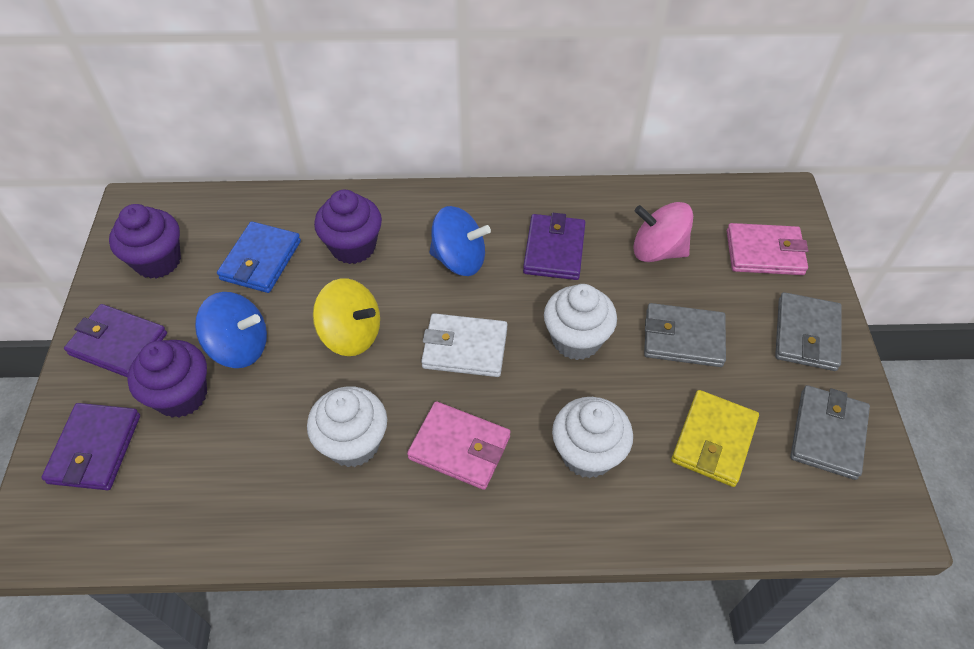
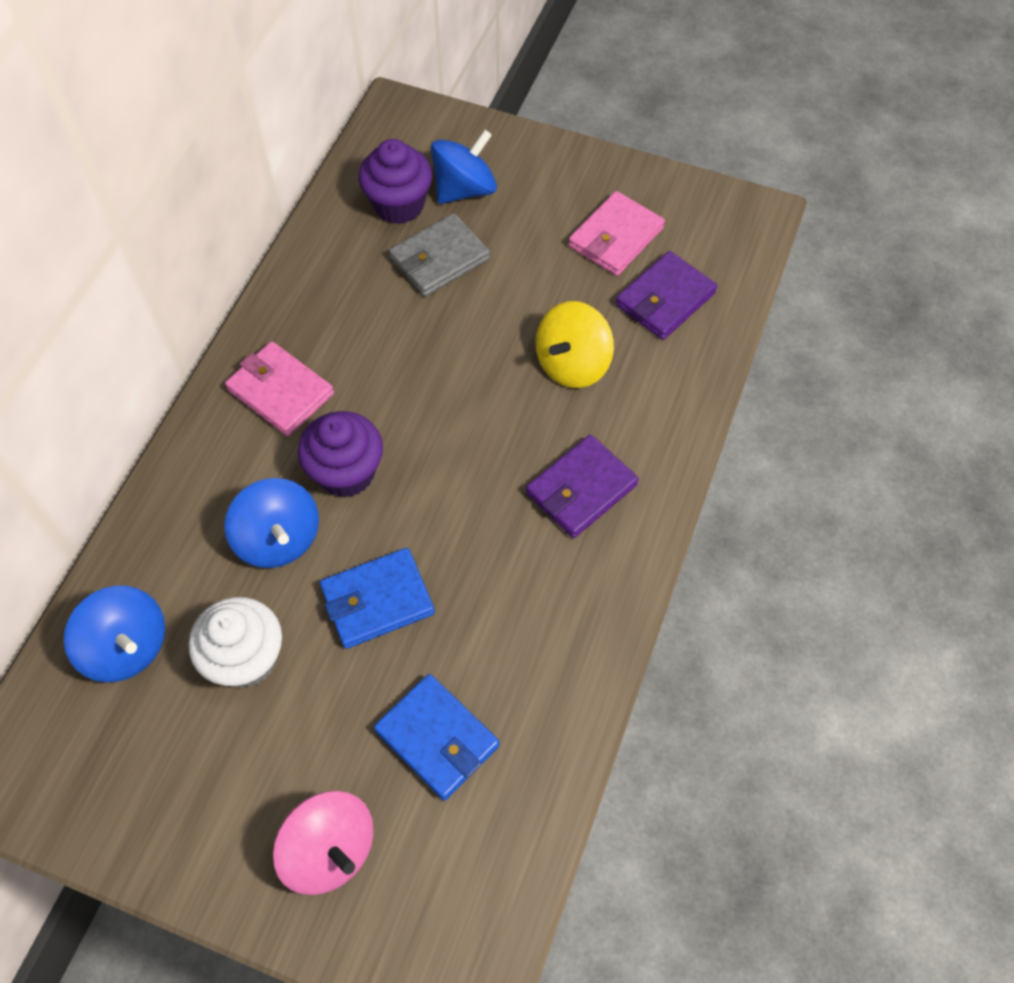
blue spinning top: [195,292,267,368] [429,206,491,276] = 2 -> [64,586,165,682] [224,478,319,568] [430,130,497,204] = 3
blue wallet: [217,221,301,293] = 1 -> [320,548,435,649] [374,674,499,800] = 2
grey wallet: [644,303,726,367] [775,292,842,371] [790,385,870,480] = 3 -> [389,213,490,297] = 1
purple cupcake: [109,204,181,279] [127,340,207,418] [314,190,382,264] = 3 -> [298,411,383,497] [359,139,432,224] = 2
purple wallet: [41,403,140,490] [64,304,167,378] [523,213,586,280] = 3 -> [526,435,639,538] [616,251,717,340] = 2
white cupcake: [307,386,387,467] [544,284,617,360] [552,397,633,478] = 3 -> [189,597,282,688] = 1
white wallet: [421,313,508,377] = 1 -> none = 0
yellow wallet: [671,390,759,487] = 1 -> none = 0

